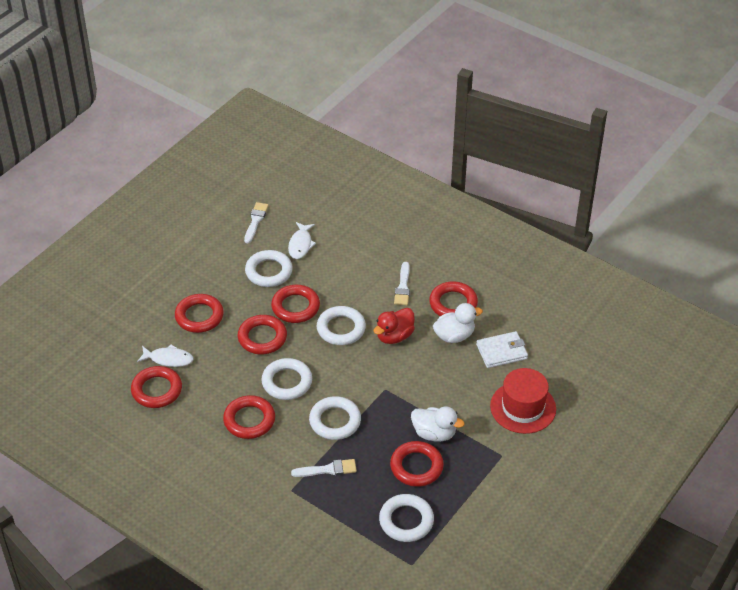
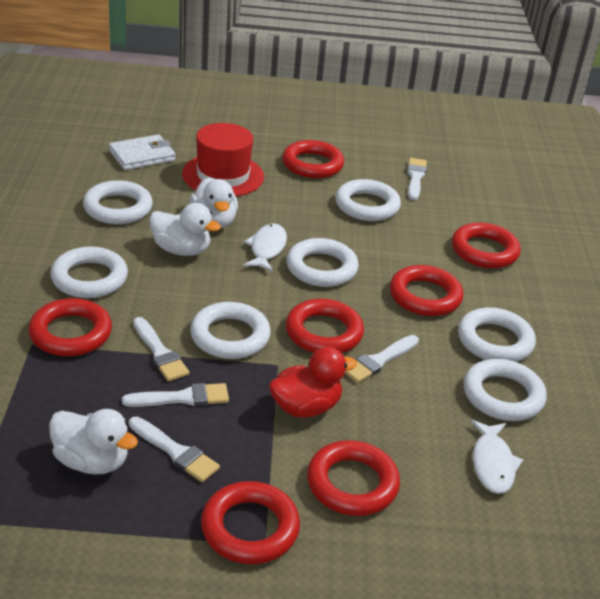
white brush: [244,202,269,243] [291,459,357,477] [394,262,410,305] = 3 -> [122,383,229,407] [129,417,220,482] [133,317,189,381] [345,335,419,383] [407,158,427,200] = 5
white duck: [411,406,465,442] [433,303,483,343] = 2 -> [49,409,138,475] [149,203,221,256] [190,177,238,228] = 3
white ring: [245,250,293,287] [261,358,312,400] [309,396,361,440] [317,306,366,345] [379,494,434,542] = 5 -> [50,246,128,298] [83,180,153,224] [190,302,271,359] [287,238,359,287] [336,179,401,221] [458,307,536,362] [463,359,547,421] = 7

